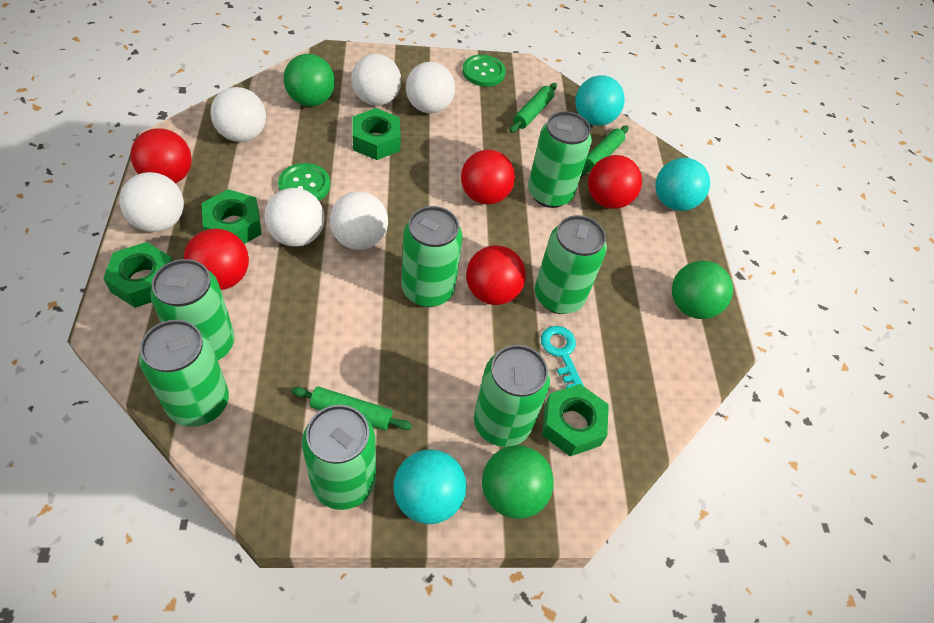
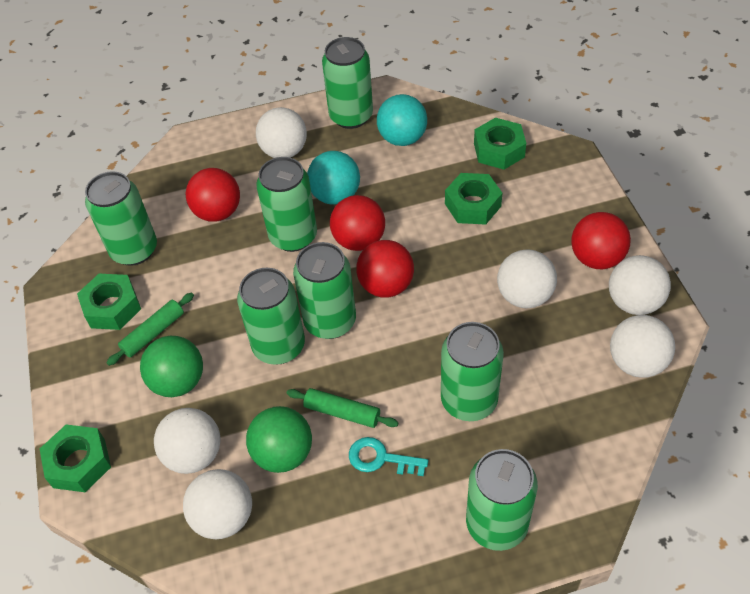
green ball: [284,54,335,107] [482,445,554,519] [672,261,733,319] = 3 -> [140,336,203,397] [246,406,312,473] = 2
green button: [278,163,330,200] [462,55,506,87] = 2 -> none = 0
green rolling pin: [291,387,412,430] [510,83,557,133] [581,125,629,176] = 3 -> [106,293,194,366] [287,388,398,428] = 2
red ball: [130,128,192,184] [184,228,249,290] [461,150,515,205] [466,245,526,305] [588,155,642,209] = 5 -> [186,168,240,222] [330,195,385,251] [356,240,414,298] [571,212,631,269] = 4
turquoise ball: [393,449,466,524] [575,75,625,126] [655,158,710,211] = 3 -> [307,151,360,204] [377,94,427,146] = 2

